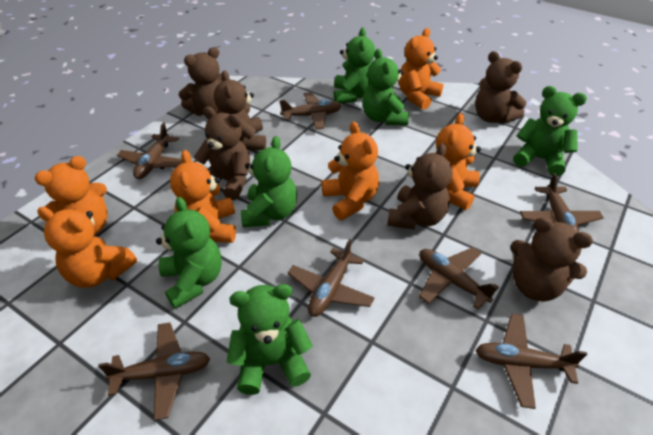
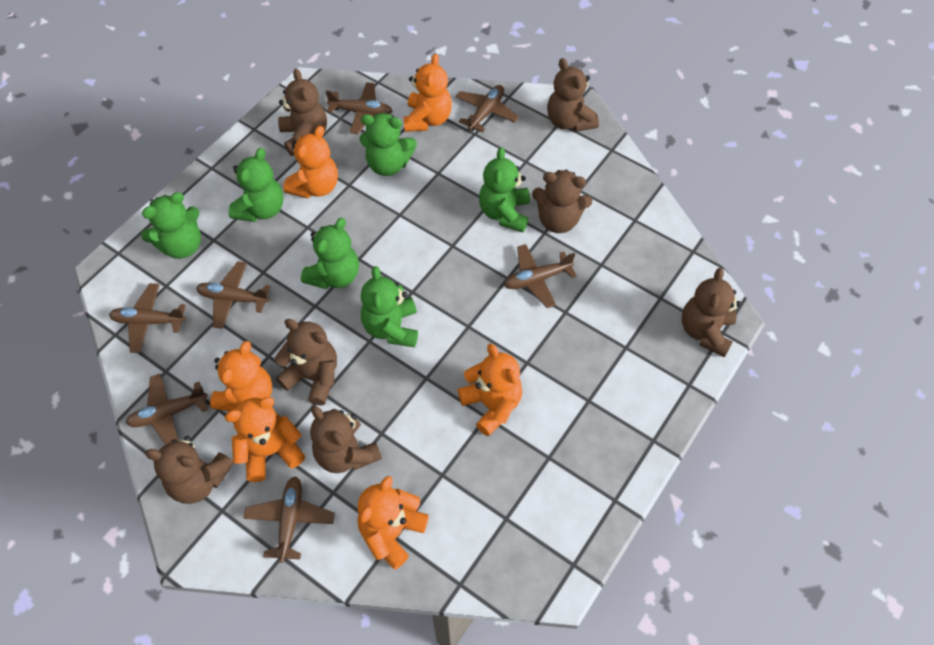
brown teddy bear: [179,47,223,116] [194,107,250,200] [214,70,266,150] [387,143,452,230] [475,51,526,124] [510,217,593,302] = 6 -> [145,436,234,504] [275,319,337,406] [278,69,327,156] [310,406,382,473] [532,170,592,233] [547,58,599,132] [682,268,741,357] = 7

